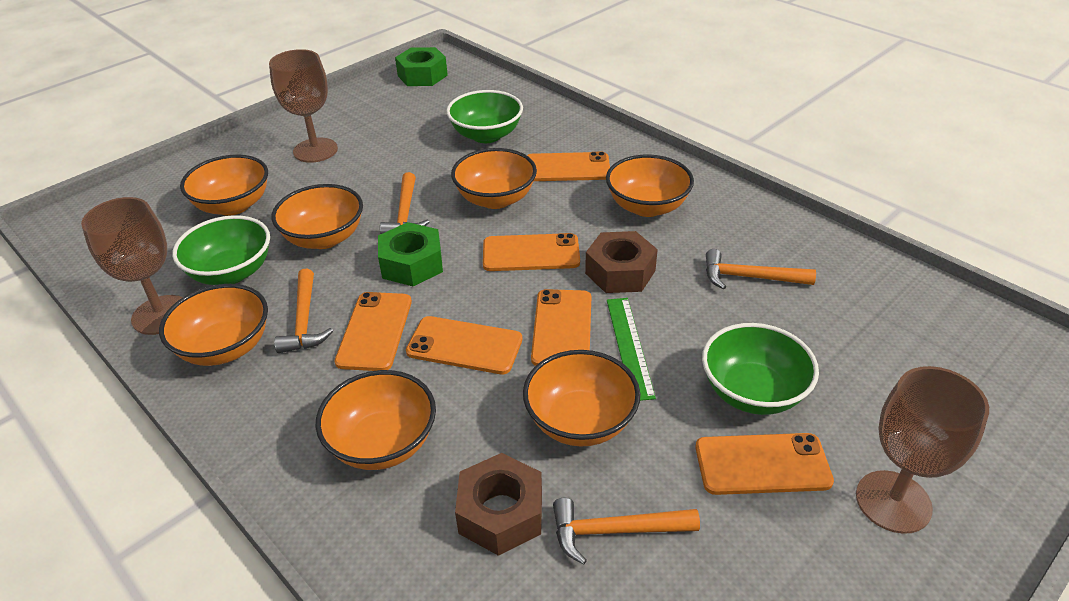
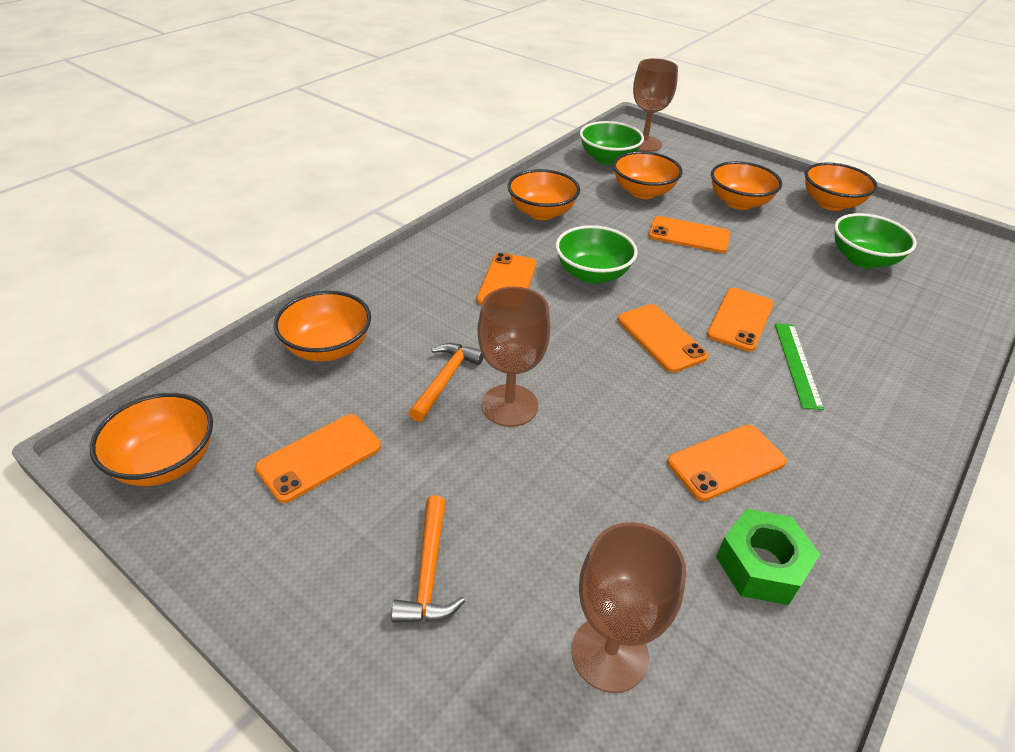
brown nut: [455,453,542,556] [585,231,658,293] = 2 -> none = 0
green nut: [378,222,443,286] [395,47,448,86] = 2 -> [716,509,820,605] = 1
orange bowl: [159,284,268,366] [180,155,268,216] [271,184,363,249] [315,370,436,470] [451,148,537,209] [523,350,640,447] [606,154,694,217] = 7 -> [90,393,213,486] [274,291,371,361] [508,169,580,220] [613,151,683,199] [711,161,782,210] [805,162,878,211] = 6
orange hammer: [274,269,333,353] [380,172,429,234] [553,498,700,565] [706,249,816,289] = 4 -> [391,495,465,623] [409,343,484,422] = 2

